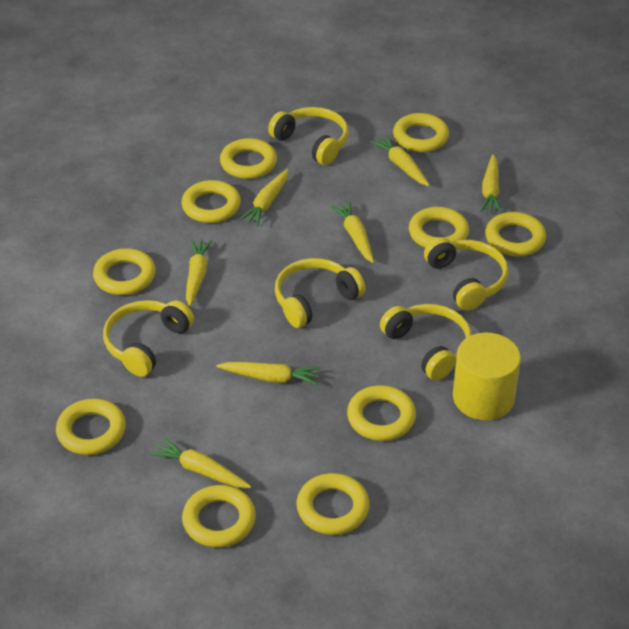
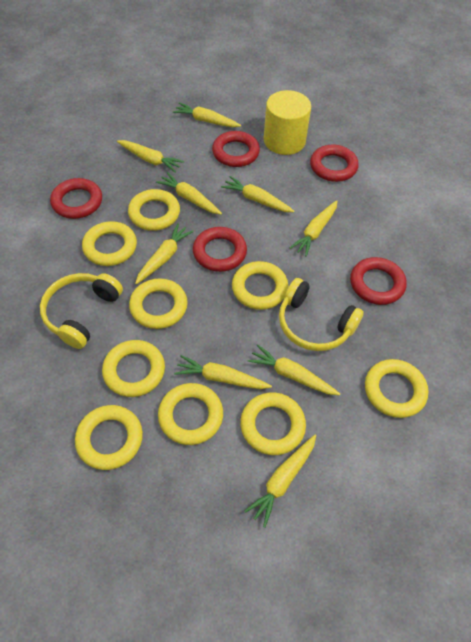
red ring: none = 0 -> [50,178,102,219] [193,227,247,272] [212,131,260,167] [310,145,359,182] [350,257,407,305] = 5
yellow carrot: [150,437,251,488] [186,239,213,307] [216,362,321,385] [239,169,289,227] [330,201,374,263] [370,135,430,186] [480,154,502,213] = 7 -> [117,140,184,173] [135,223,194,284] [156,172,222,215] [173,102,241,127] [174,355,272,389] [221,176,295,212] [244,435,316,527] [248,344,340,395] [290,200,338,257] = 9
yellow headphones: [103,300,194,377] [268,107,349,165] [275,258,366,328] [380,304,472,380] [424,237,509,310] = 5 -> [40,273,123,349] [279,278,364,351] = 2
yellow ring: [56,399,126,455] [93,248,156,295] [182,180,241,223] [182,485,256,547] [220,138,277,179] [297,473,370,535] [347,385,416,441] [393,113,449,152] [409,207,469,248] [485,212,546,256] = 10 -> [75,405,143,470] [82,221,137,266] [102,340,165,397] [128,189,180,231] [129,278,188,329] [158,383,223,445] [232,261,288,310] [240,392,306,455] [365,359,429,418] = 9

